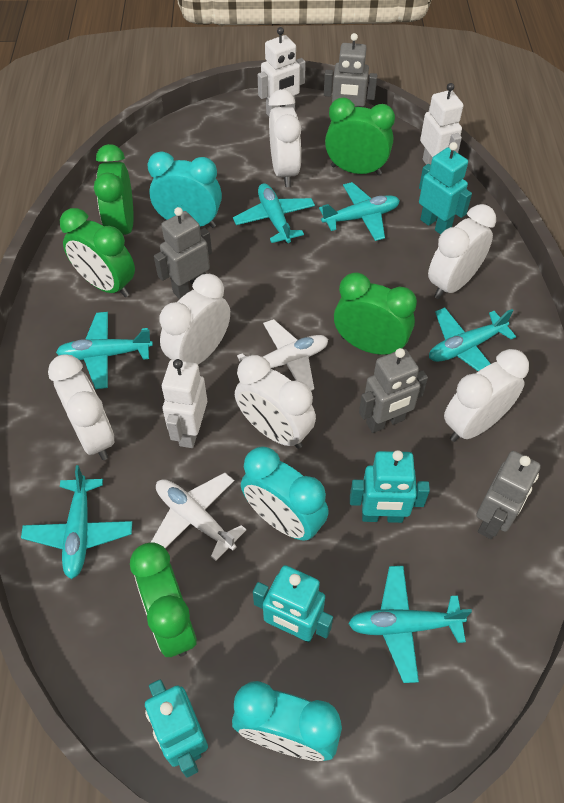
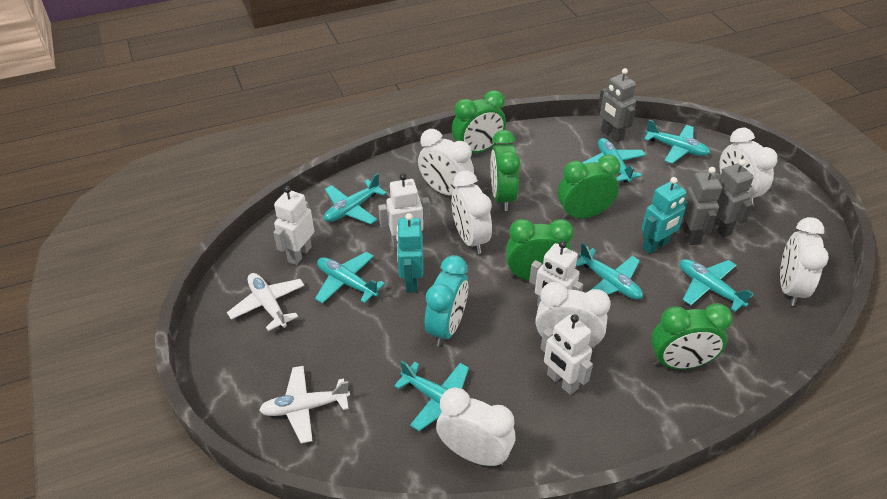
grey robot: [154,207,212,299] [324,33,377,107] [359,348,428,433] [477,451,541,539] = 4 -> [598,68,636,142] [682,167,722,245] [714,159,754,237] = 3
turquoise clock: [147,151,222,228] [232,681,342,761] [241,447,329,541] = 3 -> [425,255,468,346] = 1
turquoise plane: [21,465,132,579] [56,312,153,389] [233,183,315,243] [319,182,400,241] [348,566,472,683] [429,307,516,371] = 6 -> [315,252,385,304] [324,173,386,224] [394,360,469,431] [576,243,643,300] [582,138,646,183] [644,120,710,164] [680,259,754,312] = 7
turquoise robot: [145,680,208,777] [253,565,333,643] [350,450,430,523] [419,142,472,235] = 4 -> [396,213,423,293] [642,177,688,254] = 2
white robot: [162,359,207,448] [258,27,306,116] [420,83,463,165] = 3 -> [273,186,314,265] [378,173,430,248] [529,241,583,306] [541,314,593,395] = 4

